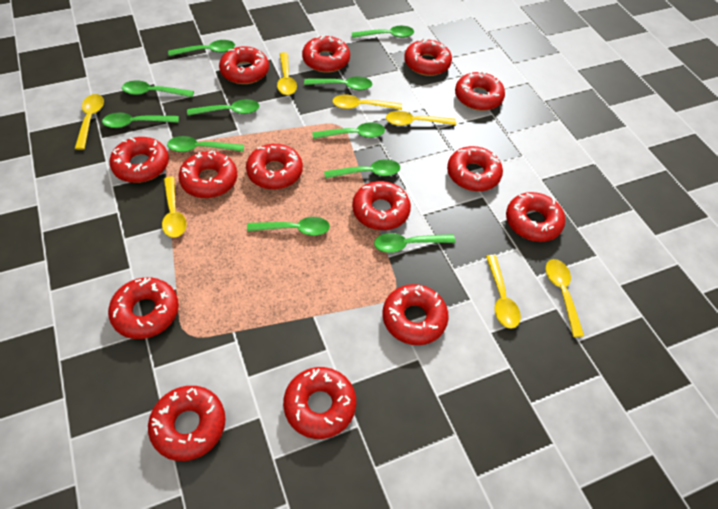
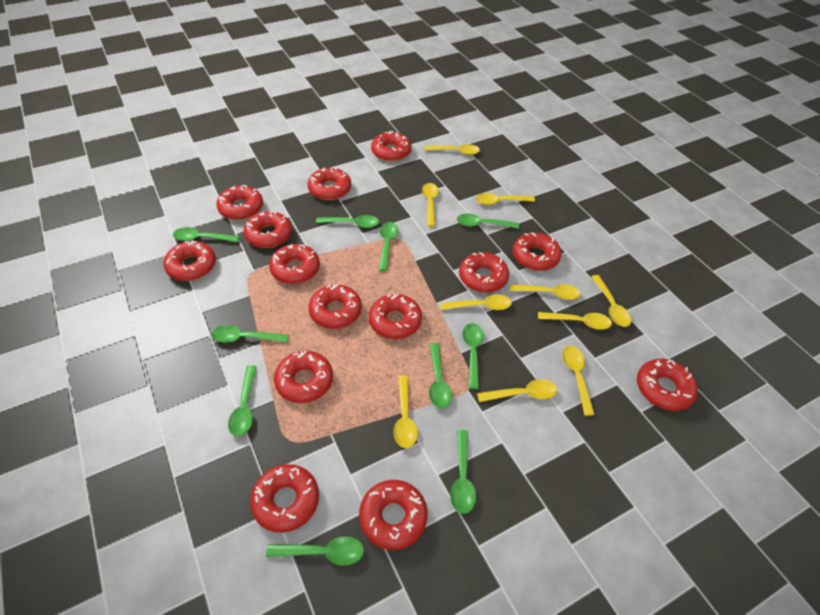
green spoon: [102,113,179,128] [122,80,194,97] [167,136,244,152] [168,40,235,56] [187,99,260,116] [247,217,330,236] [304,76,372,90] [312,122,385,139] [324,159,400,179] [352,26,414,38] [374,233,455,253] = 11 -> [173,227,240,242] [212,325,288,343] [228,365,257,436] [266,536,364,566] [316,215,379,228] [379,222,398,271] [429,343,452,408] [450,430,476,514] [457,214,519,229] [462,323,484,389] = 10
yellow spoon: [75,94,104,150] [162,176,186,238] [277,52,297,95] [333,95,402,110] [386,111,456,126] [486,255,521,329] [546,259,584,337] = 7 -> [393,376,418,448] [422,183,439,227] [425,144,480,155] [440,294,512,310] [476,193,535,205] [477,379,557,402] [510,284,581,300] [538,312,612,330] [562,346,595,416] [591,275,631,327] = 10

